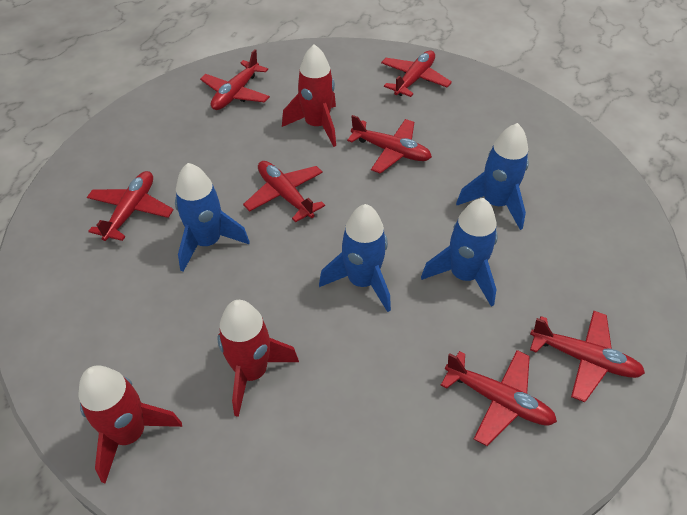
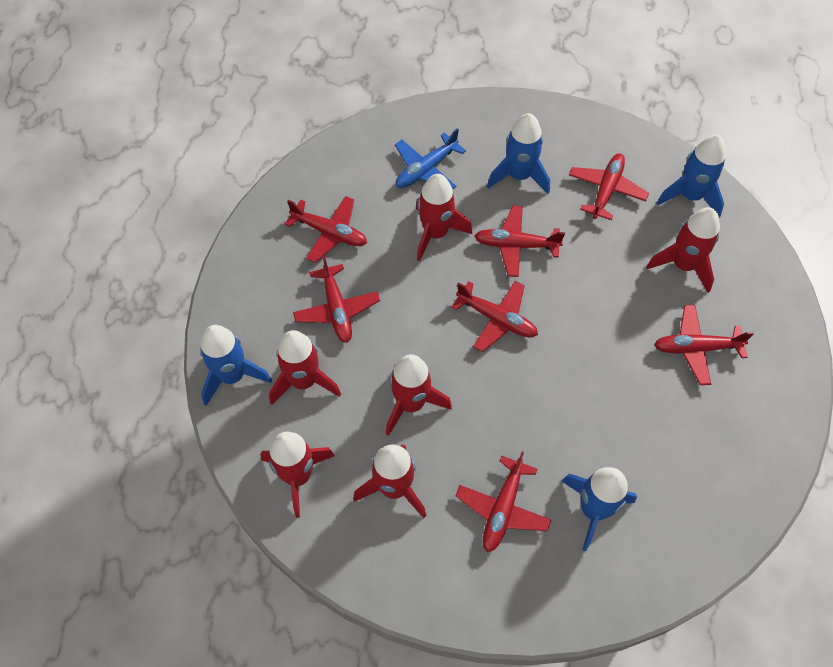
blue plane: none = 0 -> [395,128,466,189] = 1
red rocket: [79,365,182,483] [217,300,299,417] [282,44,336,147] = 3 -> [260,432,335,518] [269,330,341,405] [353,444,426,518] [386,354,452,436] [416,174,472,261] [646,207,720,293] = 6

